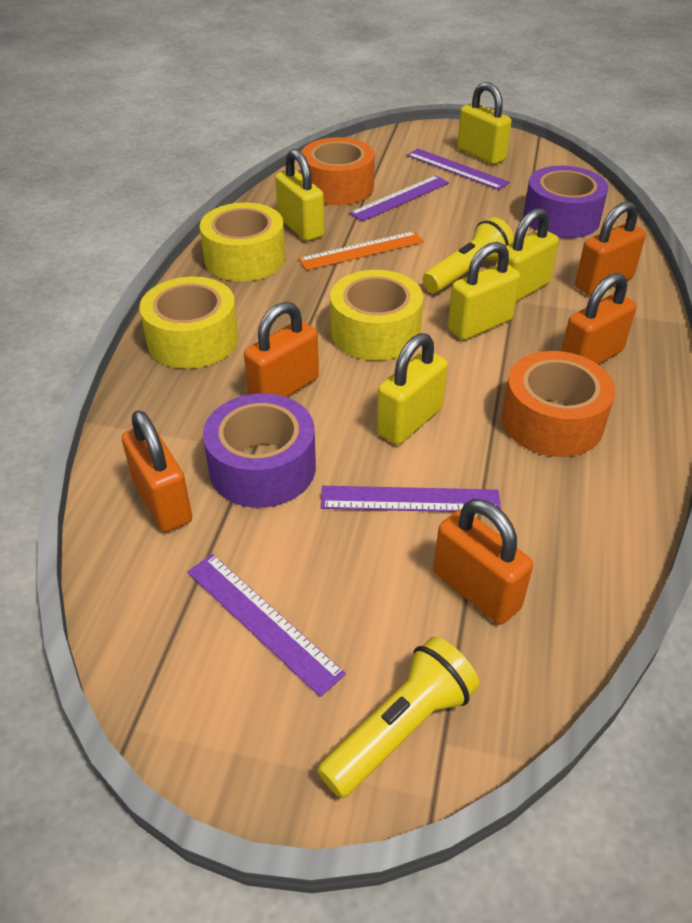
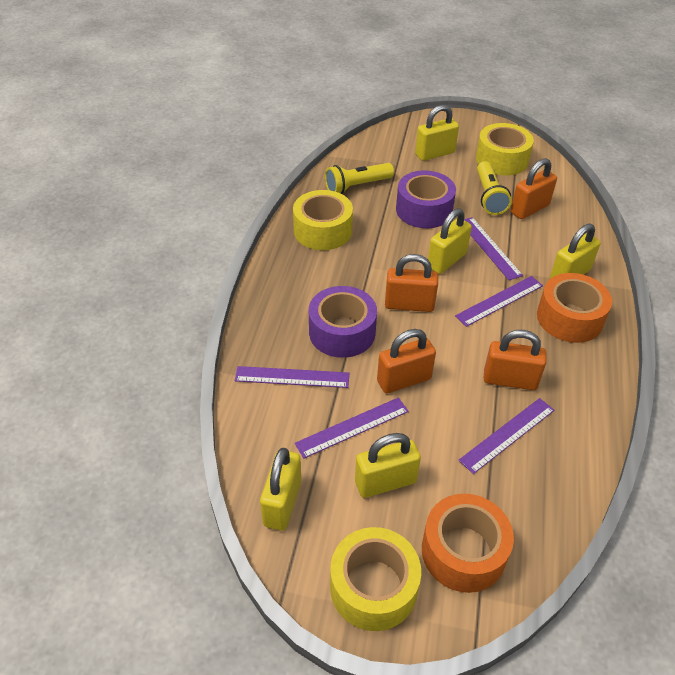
orange padlock: [122,410,192,532] [244,302,319,397] [433,499,533,624] [561,273,637,365] [575,201,646,296] = 5 -> [377,329,436,393] [385,254,438,312] [484,330,546,390] [511,158,557,219] = 4
orange ruler: [298,231,424,270] = 1 -> none = 0
purple ruler: [187,554,346,697] [320,486,501,512] [349,175,449,222] [407,148,510,190] = 4 -> [235,366,349,388] [295,397,409,458] [455,276,543,327] [459,398,555,474] [464,217,523,280] = 5

